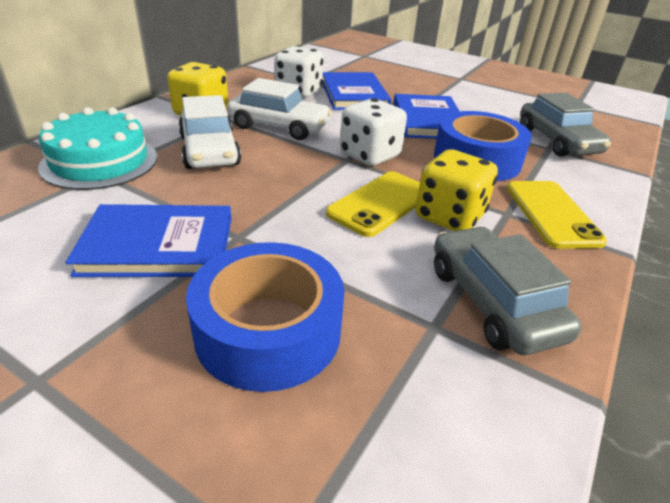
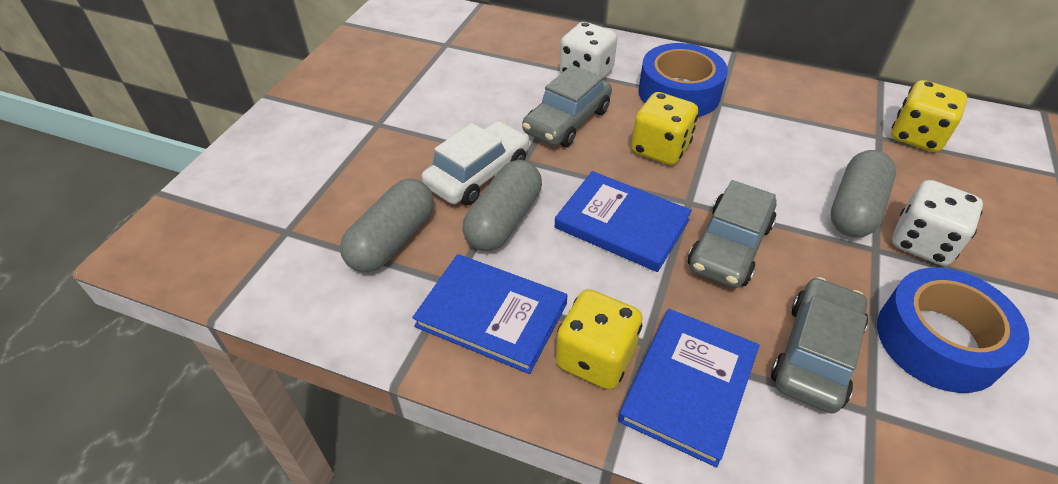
grey capsule: none = 0 -> [340,179,434,272] [462,160,542,251] [831,150,896,238] = 3
grey car: [434,226,582,355] [520,93,611,157] = 2 -> [522,65,612,147] [688,180,776,288] [771,277,868,414] = 3
turquoise cake: [38,107,157,190] = 1 -> none = 0
white car: [178,95,241,169] [227,78,332,140] = 2 -> [421,121,529,205] = 1
yellow dice: [167,62,228,115] [415,149,498,231] = 2 -> [556,289,642,390] [631,92,698,165] [891,80,967,152] = 3
yellow phone: [326,171,420,237] [507,181,607,249] = 2 -> none = 0

